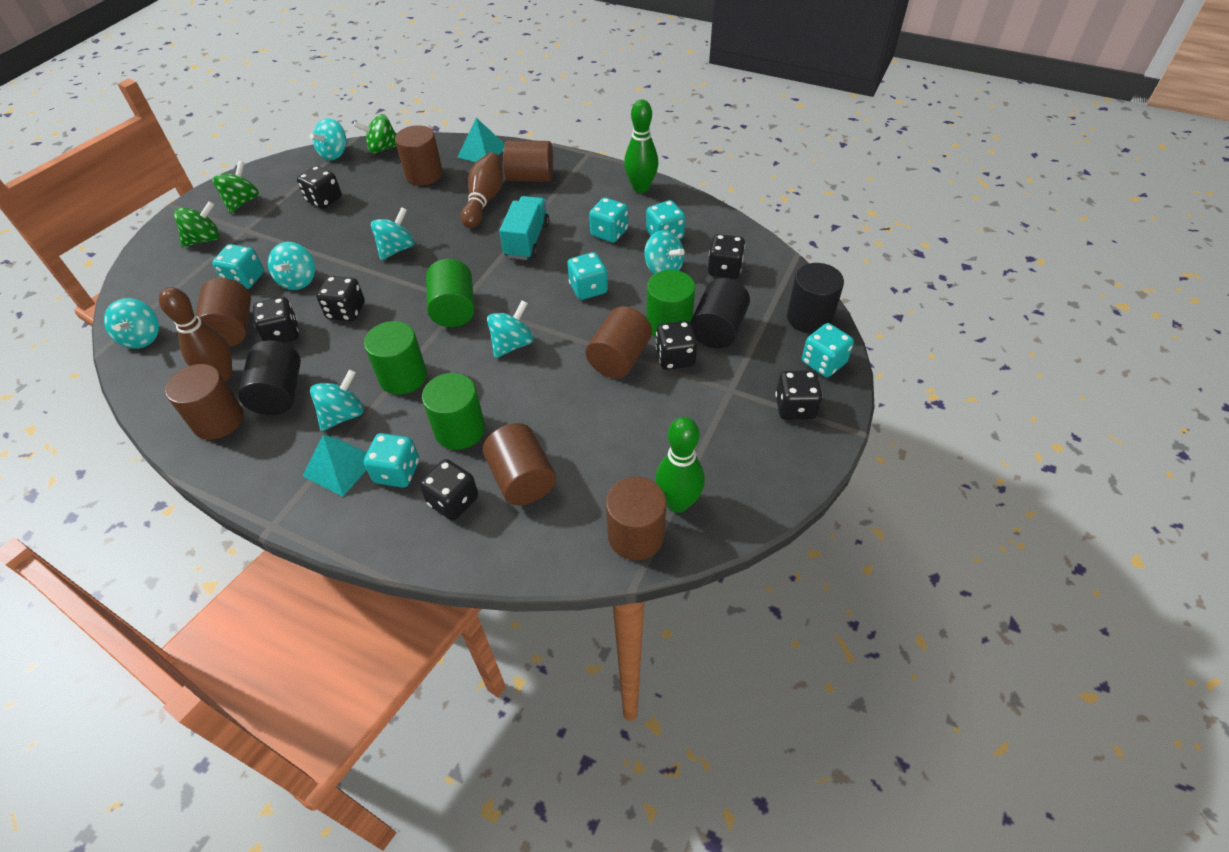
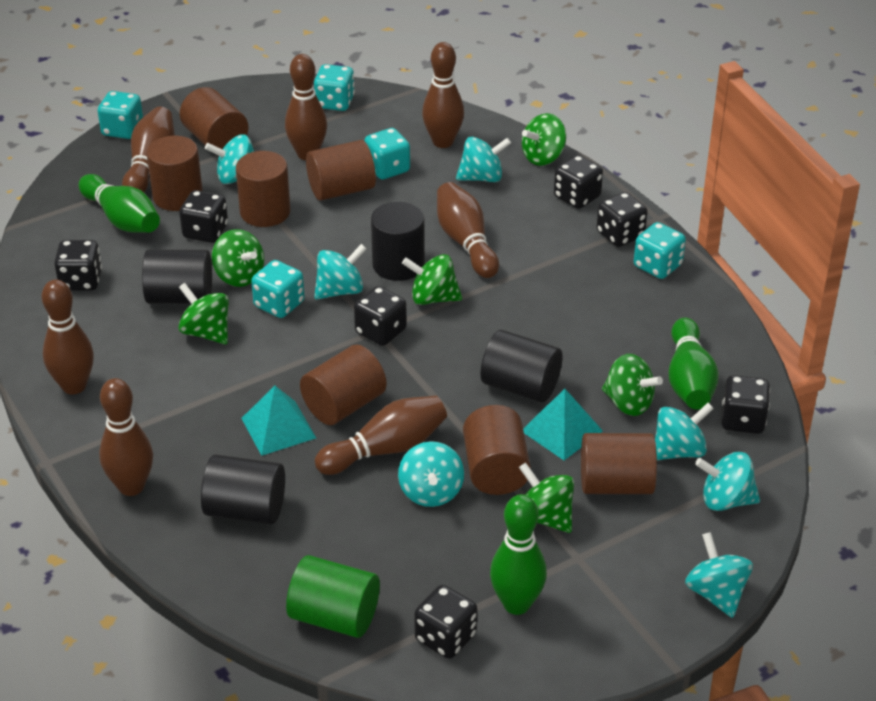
black cylinder: [238,341,301,415] [690,278,750,349] [787,263,844,334] = 3 -> [142,250,212,304] [201,454,285,525] [371,202,425,281] [481,330,562,403] = 4
brown bowling pin: [159,287,233,382] [461,152,503,228] = 2 -> [42,279,94,394] [99,378,153,496] [122,107,175,192] [285,54,327,160] [315,396,447,475] [422,42,464,148] [437,182,499,278] = 7
green bowling pin: [624,99,658,193] [655,417,705,513] = 2 -> [79,174,160,233] [490,494,547,615] [669,318,719,410] = 3
green cylinder: [364,321,427,395] [422,373,485,450] [426,259,475,327] [646,270,695,337] = 4 -> [286,555,380,638] = 1
green spinning top: [174,201,220,247] [212,161,259,213] [353,114,397,153] = 3 -> [178,283,229,344] [212,229,264,287] [402,254,462,305] [519,462,574,533] [522,113,566,166] [602,354,663,416] = 6
turquoise dice: [212,244,264,289] [364,433,419,488] [567,252,608,300] [589,198,628,243] [646,200,685,239] [802,323,854,377] = 6 -> [98,91,143,139] [251,260,304,318] [314,64,355,111] [364,128,410,180] [634,222,686,279] = 5
turquoise truck: [499,196,549,260] = 1 -> none = 0

